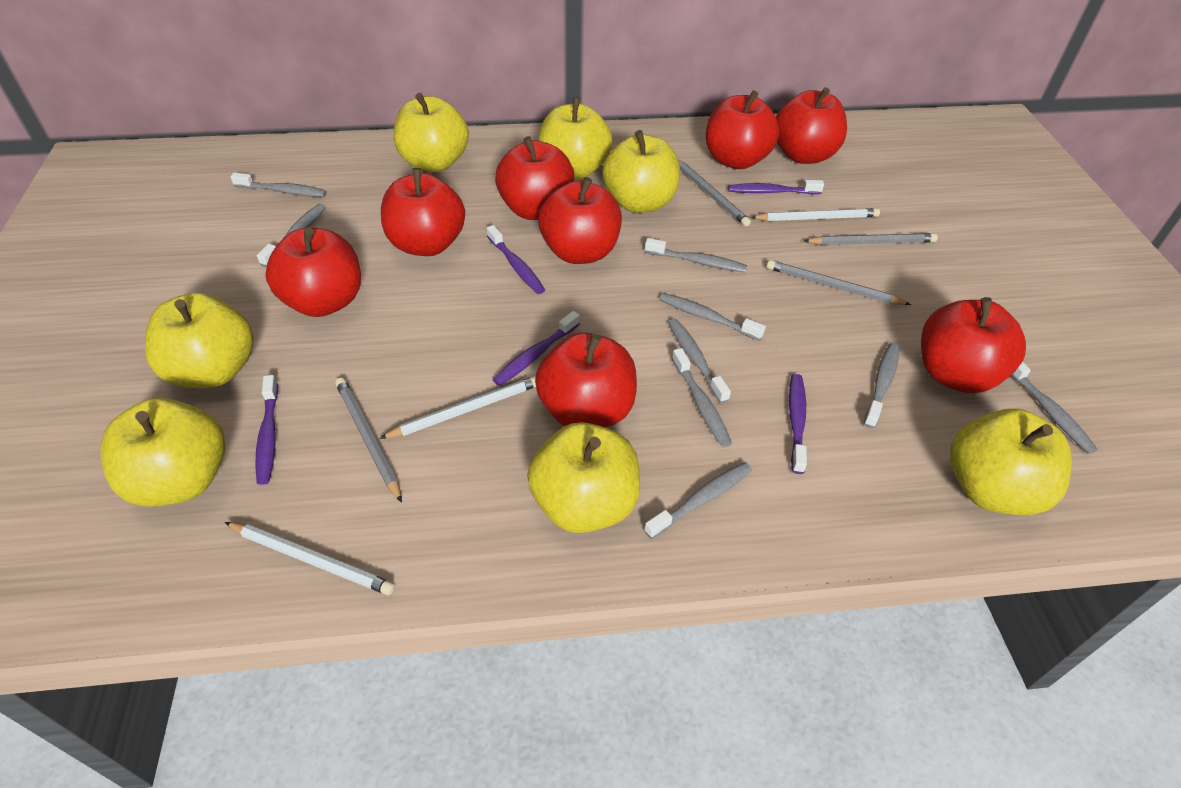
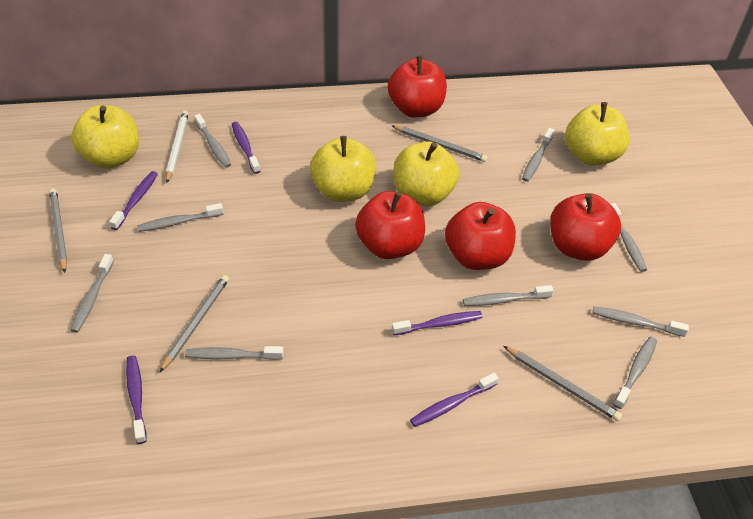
red apple: [265,228,361,317] [381,168,465,256] [495,136,574,220] [535,333,637,428] [538,177,622,264] [706,90,779,169] [776,87,847,164] [921,297,1026,393] = 8 -> [355,191,425,259] [388,55,447,118] [445,202,516,270] [550,193,621,261] = 4
white pencil: [225,522,395,595] [379,376,536,439] [750,208,880,221] = 3 -> [166,110,189,183] = 1
yellow apple: [100,398,225,507] [145,293,254,388] [394,93,469,172] [527,422,640,533] [538,97,612,179] [602,130,680,213] [950,409,1072,515] = 7 -> [71,105,139,169] [310,136,376,202] [394,142,459,206] [565,102,629,166] = 4

